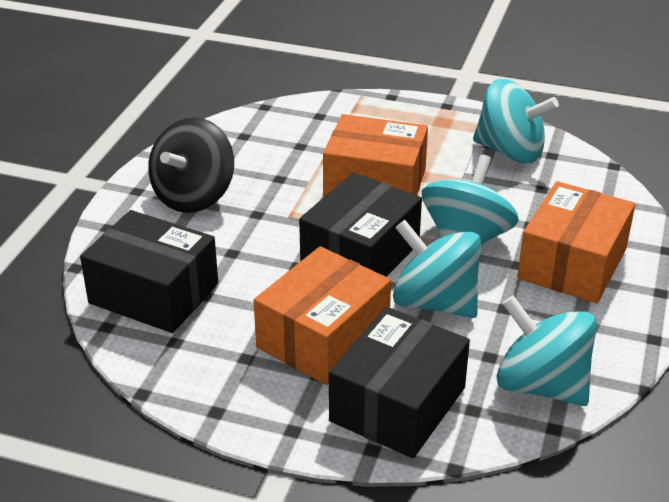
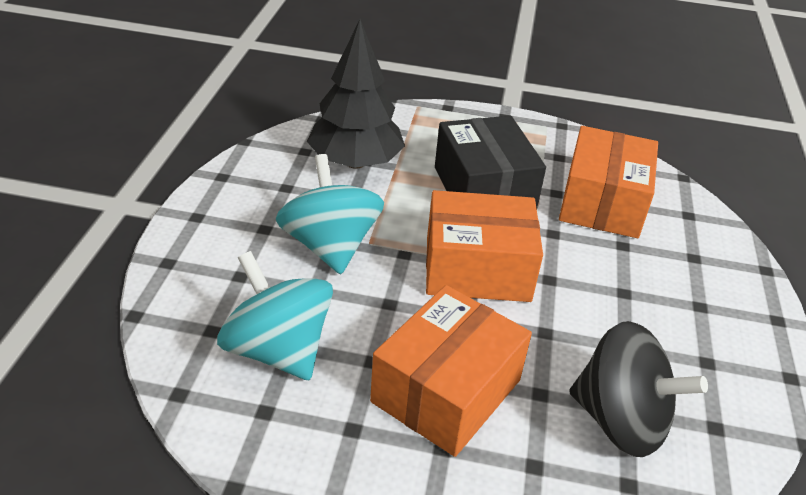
black box: [80,210,218,333] [299,172,422,277] [329,307,470,458] = 3 -> [435,116,546,208] = 1
black tree: none = 0 -> [307,19,405,169] = 1
turquoise spinning top: [393,220,481,318] [422,154,519,244] [473,79,559,163] [497,296,597,406] = 4 -> [217,251,333,380] [276,154,384,274] = 2

